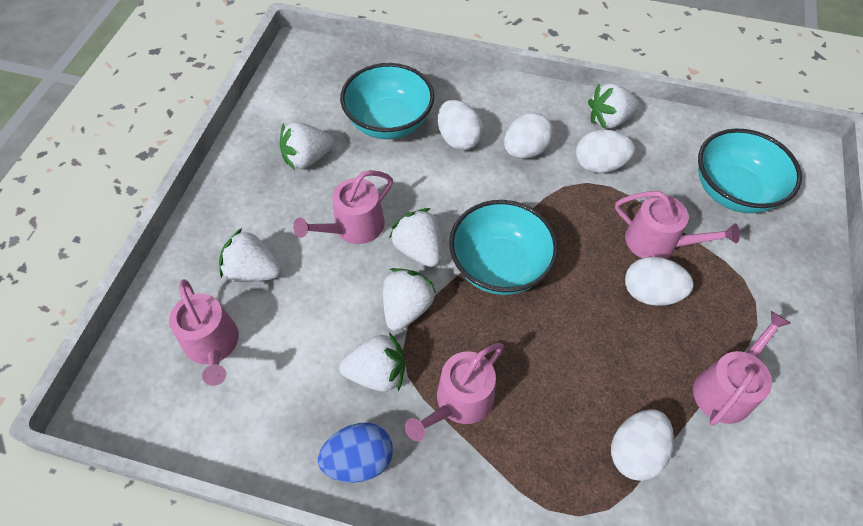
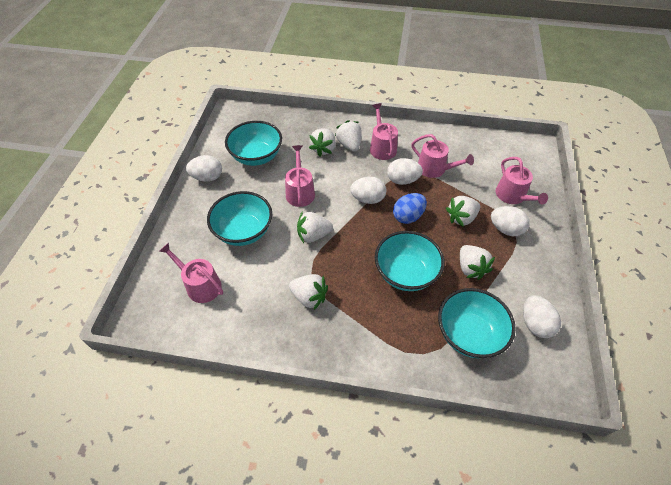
turquoise bowl: [340,63,434,139] [449,200,558,295] [698,129,802,213] = 3 -> [207,191,272,246] [225,121,282,166] [375,231,444,291] [438,288,516,358] = 4

